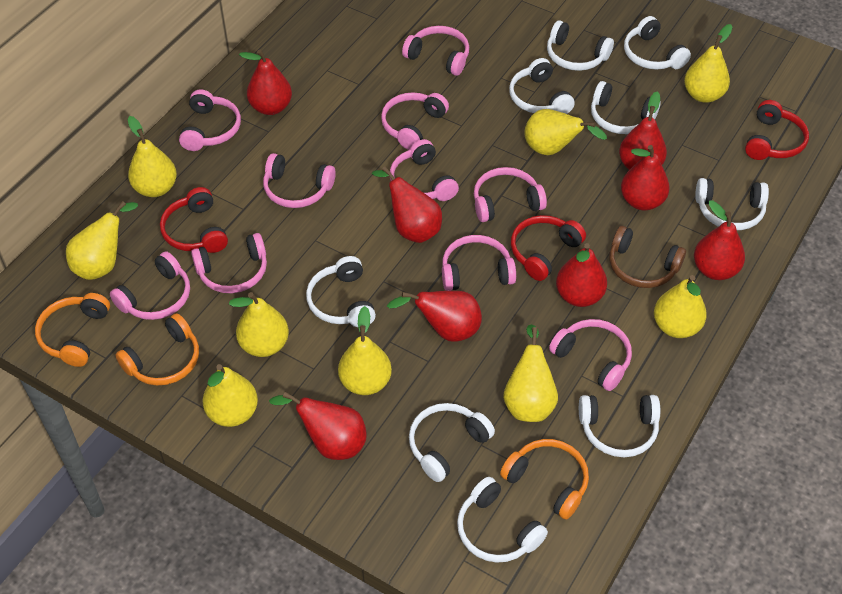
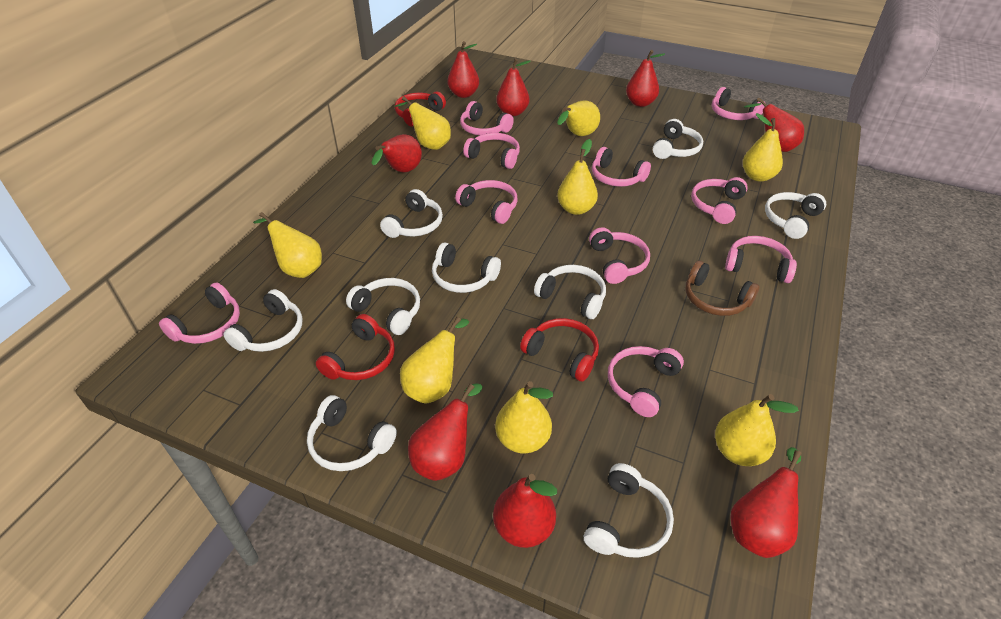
orange headphones: [35,293,110,367] [116,313,199,386] [500,439,589,520] = 3 -> none = 0
yellow pear: [66,201,138,280] [128,116,177,197] [203,364,258,427] [229,292,289,357] [338,306,392,395] [503,324,558,422] [525,109,607,155] [654,275,707,338] [684,24,732,103] = 9 -> [253,212,322,278] [395,96,451,150] [400,317,469,404] [495,381,553,454] [557,101,600,136] [557,139,598,215] [715,394,799,466] [743,113,783,182] = 8

